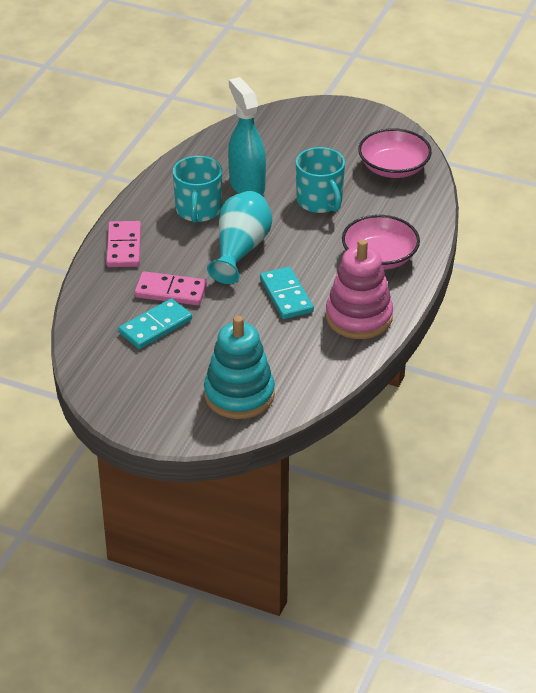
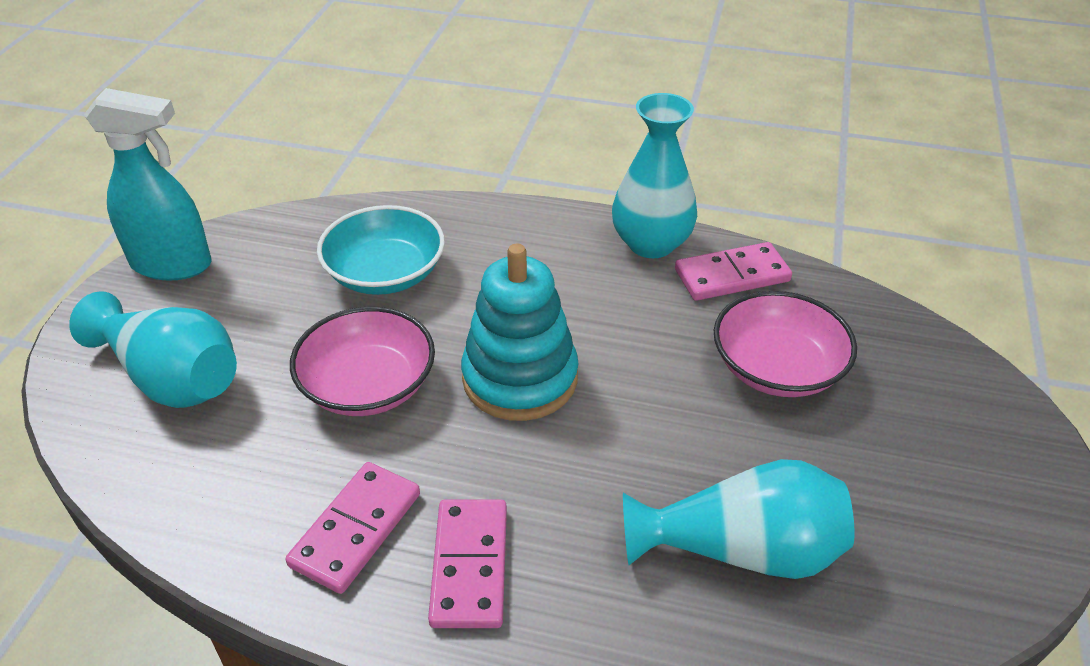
pink domino: [106,221,141,267] [135,271,207,305] = 2 -> [286,462,420,594] [428,499,507,628] [675,242,792,301] = 3
pink stacking toy: [326,239,393,339] = 1 -> none = 0
turquoise bowl: none = 0 -> [317,205,445,295] = 1
turquoise domino: [119,298,192,349] [260,267,314,319] = 2 -> none = 0
turquoise mug: [173,156,222,223] [296,147,345,213] = 2 -> none = 0
turquoise vase: [207,191,272,284] = 1 -> [69,291,237,408] [612,93,697,258] [623,459,855,579] = 3

